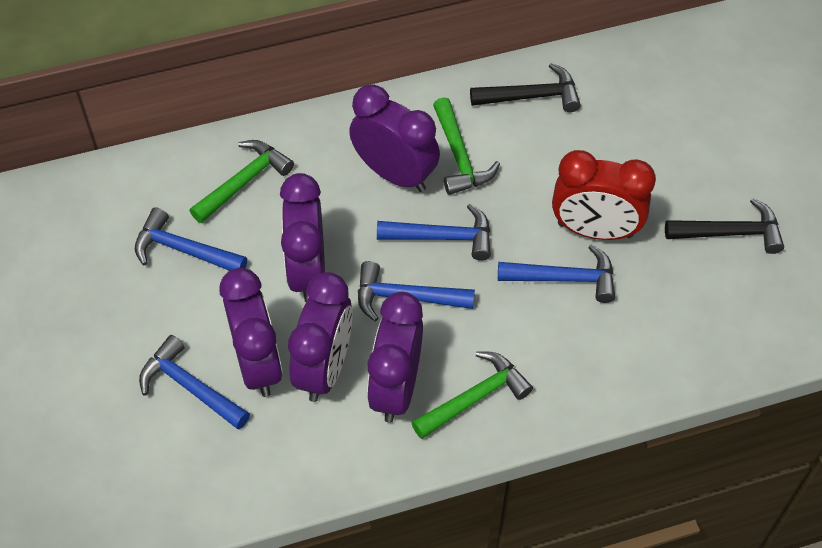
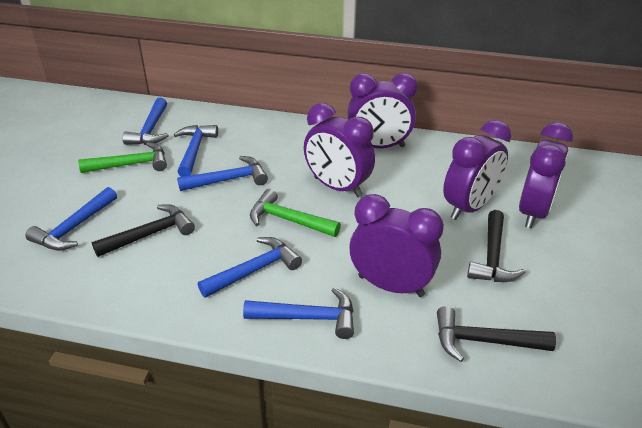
black hammer: [470,63,581,112] [665,198,784,254] = 2 -> [92,204,195,257] [437,306,556,362] [467,210,526,282] = 3
blue hammer: [135,207,247,271] [139,335,250,430] [358,261,475,322] [377,204,491,261] [498,244,615,303] = 5 -> [26,187,117,251] [122,98,169,145] [174,125,218,177] [177,156,268,191] [198,237,302,298] [243,287,354,339] = 6
green hammer: [189,140,294,223] [411,351,533,439] [433,97,500,195] = 3 -> [78,142,167,173] [250,189,341,237] = 2
red clock: [552,150,656,240] = 1 -> none = 0

